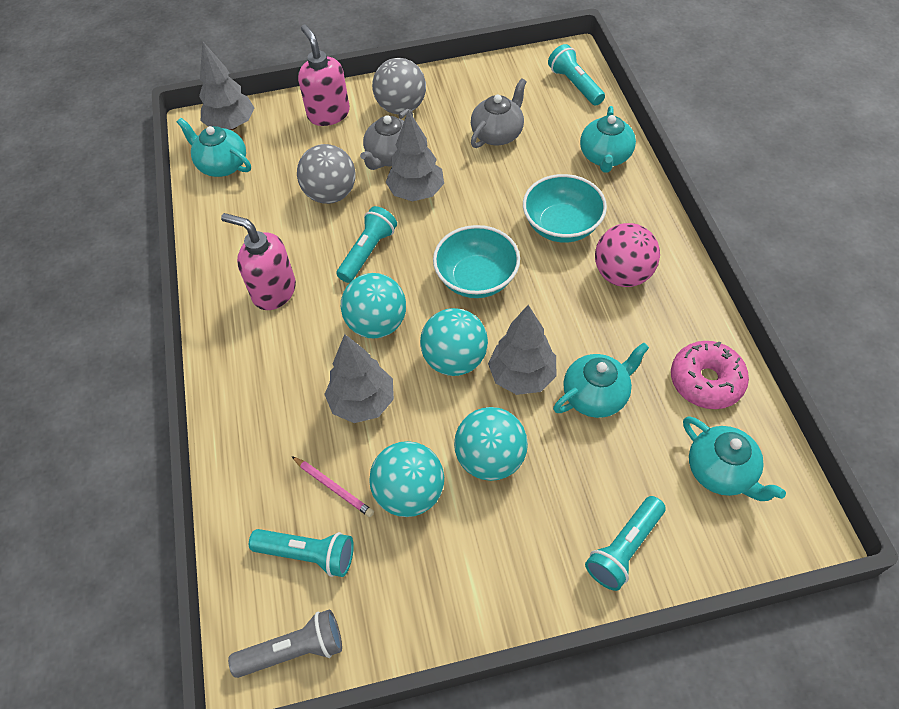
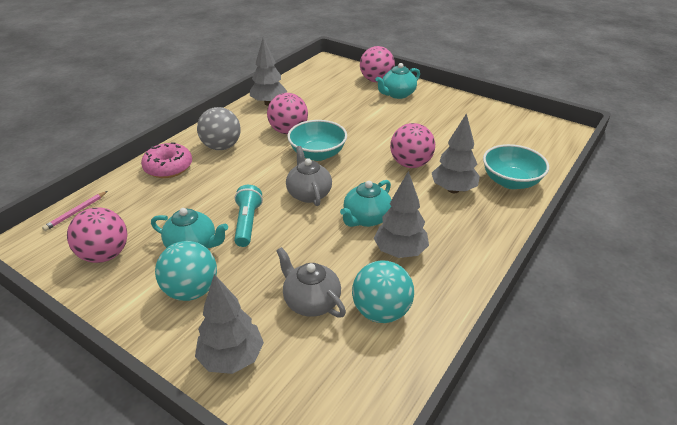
grey ball: [297,144,356,204] [372,58,426,115] = 2 -> [197,107,241,150] = 1
grey flashlight: [228,609,342,678] = 1 -> none = 0
pink ball: [595,223,660,287] = 1 -> [67,207,128,263] [267,93,308,134] [360,46,395,82] [390,123,435,168] = 4
pink soap dispenser: [221,213,296,310] [298,24,350,126] = 2 -> none = 0
turquoise ball: [341,273,406,338] [369,441,444,517] [420,308,488,376] [454,407,528,481] = 4 -> [155,241,217,301] [352,260,414,323] = 2
turquoise flashlight: [249,529,354,577] [336,206,397,283] [548,44,605,106] [585,496,666,591] = 4 -> [234,185,263,247] = 1
turquoise teapot: [177,118,251,177] [553,343,649,418] [580,106,636,173] [683,416,786,501] = 4 -> [151,208,228,248] [340,180,392,227] [375,63,420,99] = 3

